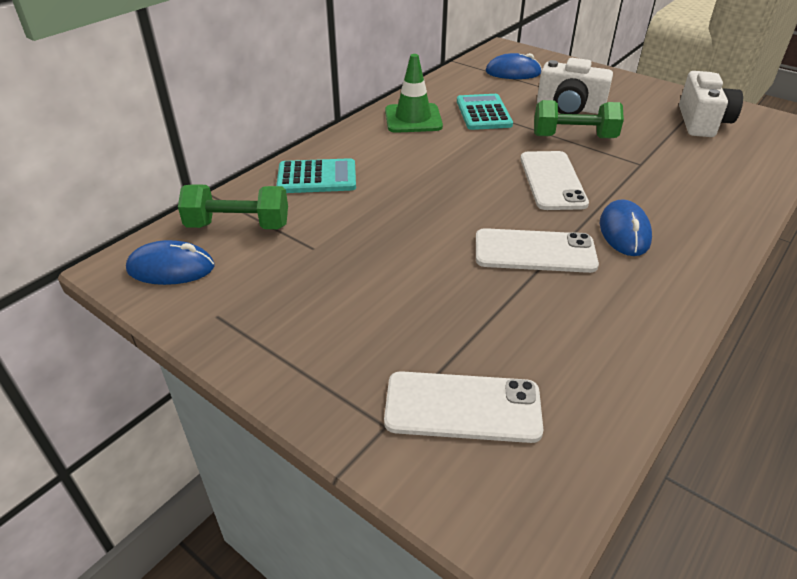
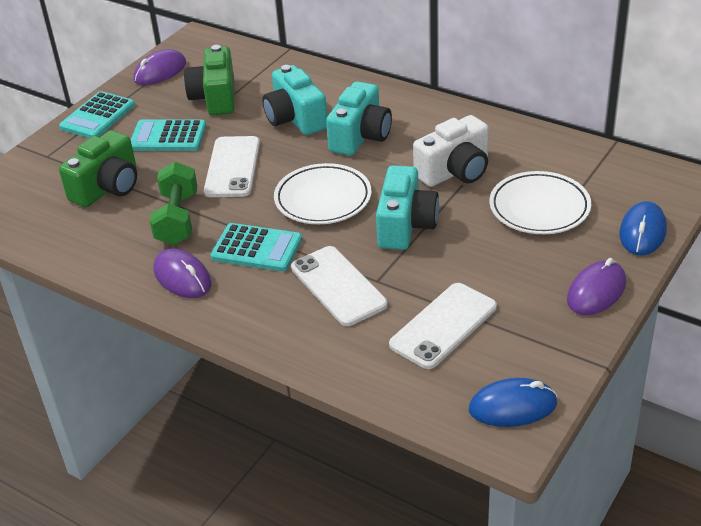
blue mouse: [126,240,214,285] [486,53,542,79] [600,199,652,256] = 3 -> [469,378,557,427] [619,201,667,255] = 2
green camera: none = 0 -> [59,130,137,207] [184,45,234,115] = 2
green dumbbell: [178,184,288,229] [534,100,624,138] = 2 -> [150,162,197,245] = 1
green traffic cone: [385,54,443,133] = 1 -> none = 0
purple mouse: none = 0 -> [134,49,186,85] [153,249,211,298] [567,258,626,315] = 3
turquoise calculator: [276,158,356,193] [457,94,513,130] = 2 -> [59,91,135,138] [131,119,206,151] [210,223,302,271] = 3
turquoise camera: none = 0 -> [262,65,327,135] [326,81,392,156] [376,165,439,250] = 3
white camera: [537,58,613,114] [679,71,743,137] = 2 -> [413,115,489,187] = 1
white plate: none = 0 -> [274,163,372,224] [489,171,591,234] = 2

